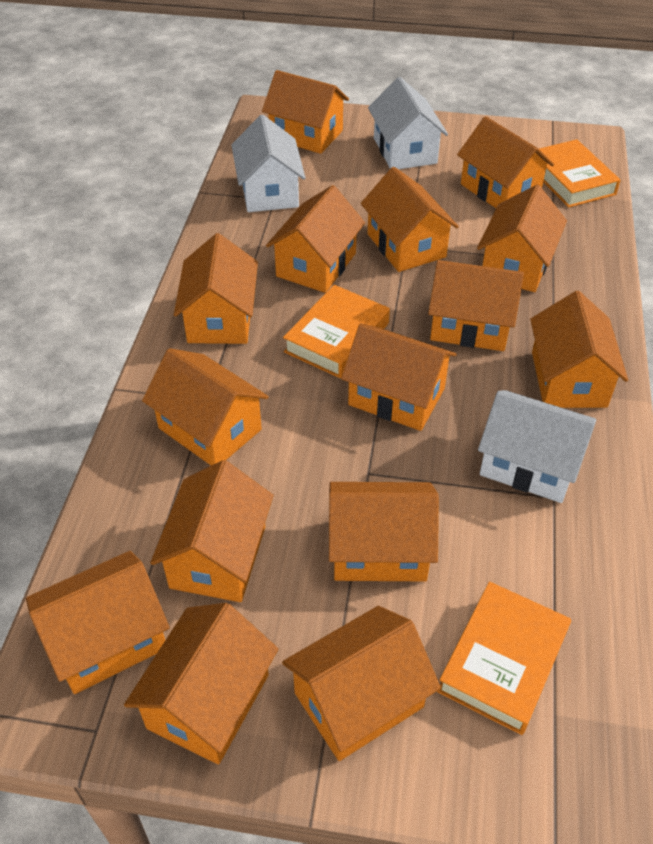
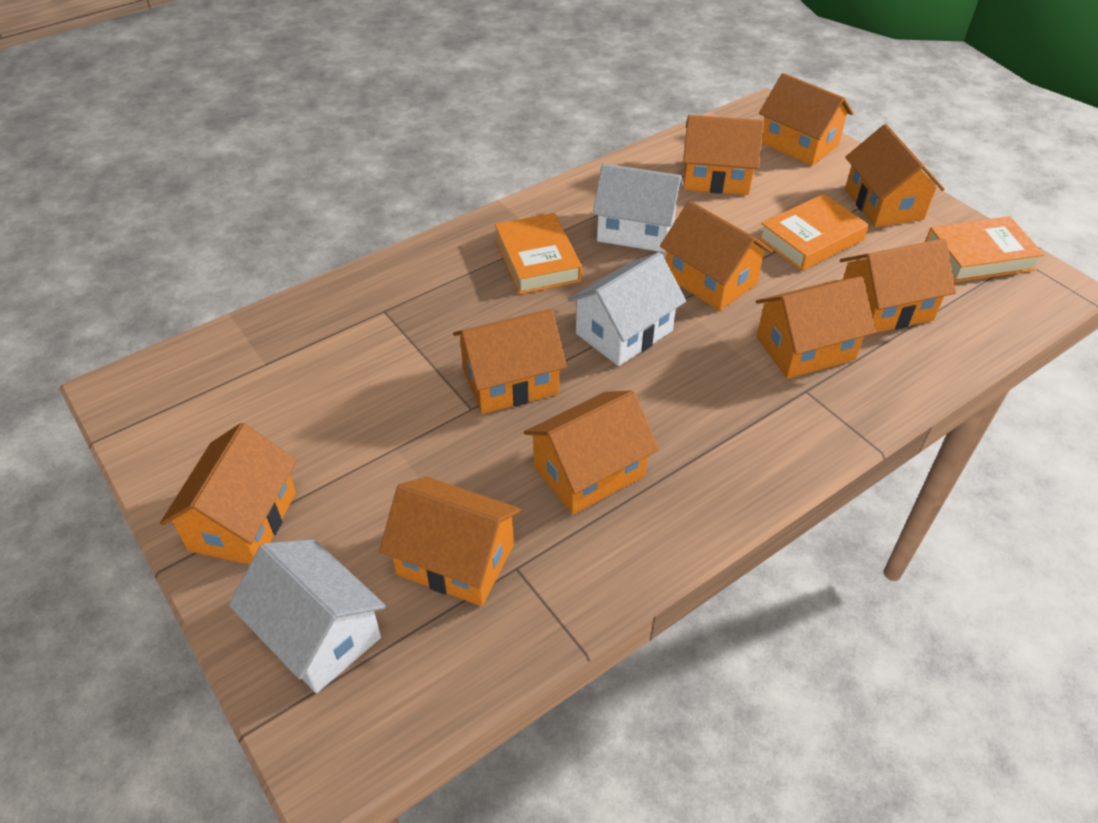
orange house: [26,551,170,694] [124,603,278,764] [142,348,269,466] [150,460,274,602] [174,233,258,344] [262,70,349,154] [266,185,365,293] [282,606,441,761] [329,482,439,581] [341,323,457,431] [361,167,459,272] [428,260,524,351] [457,116,554,208] [477,185,567,292] [530,291,628,408] = 15 -> [160,423,297,565] [379,477,522,606] [453,309,567,414] [524,390,659,515] [660,201,772,311] [683,115,764,195] [756,276,876,379] [759,73,854,166] [840,238,956,333] [845,124,945,228] = 10

